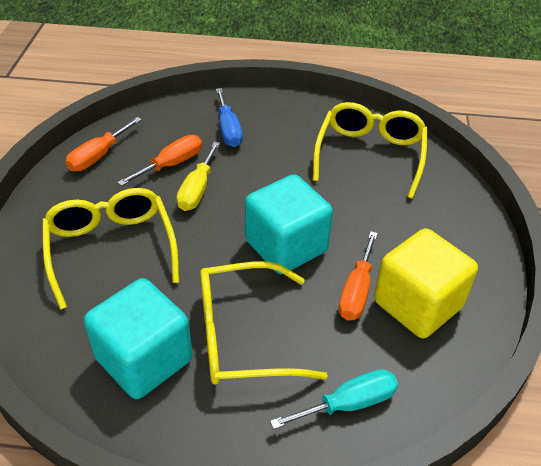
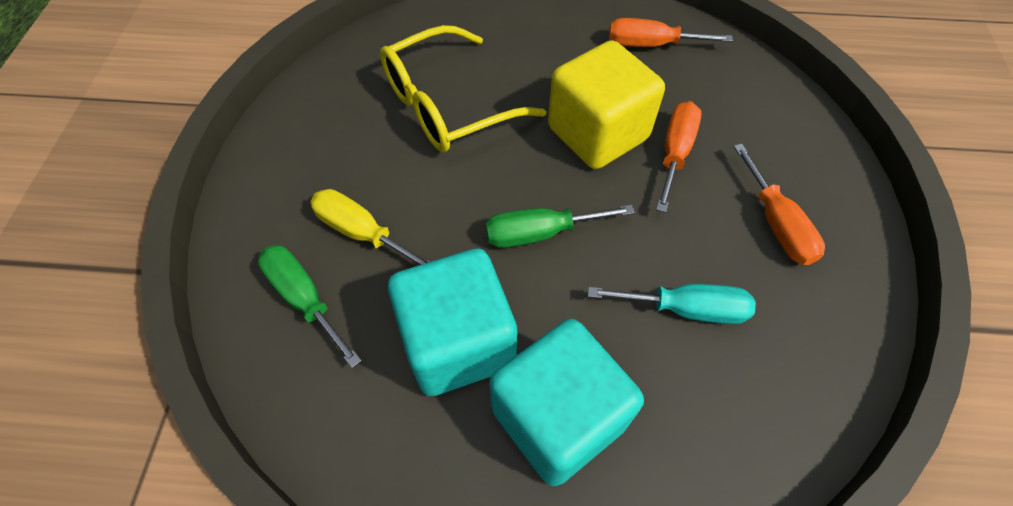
blue screwdriver: [216,88,243,147] = 1 -> none = 0
green screwdriver: none = 0 -> [258,245,362,368] [486,205,635,248] = 2
yellow glasses: [42,188,179,310] [200,261,328,385] [313,102,428,199] = 3 -> [380,25,546,152] = 1

